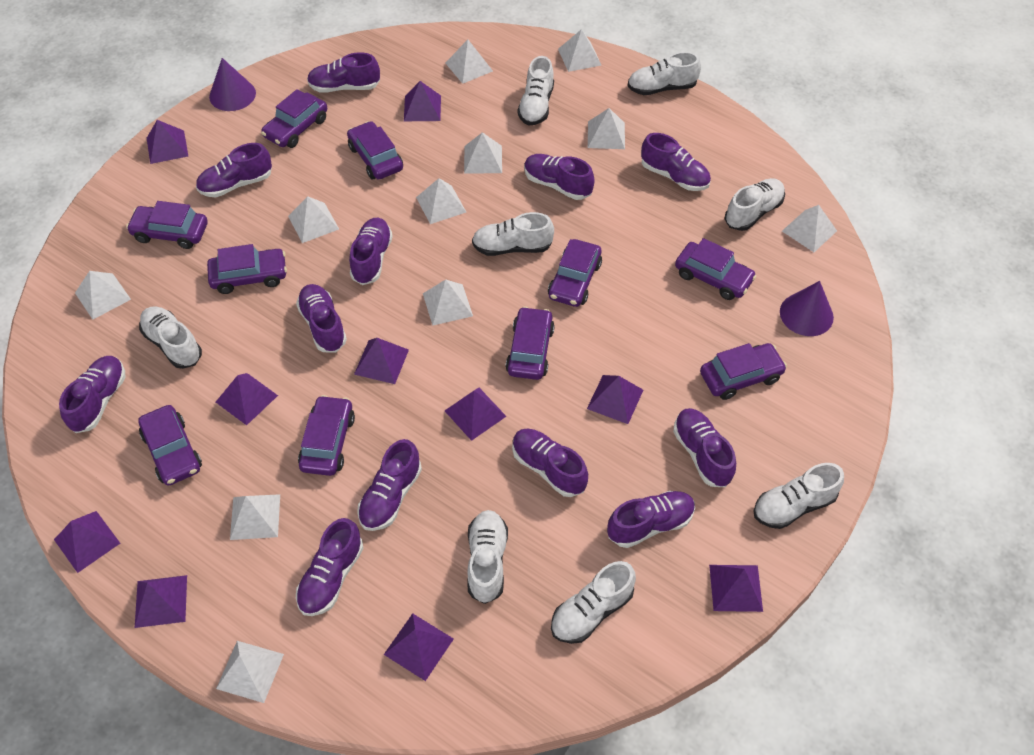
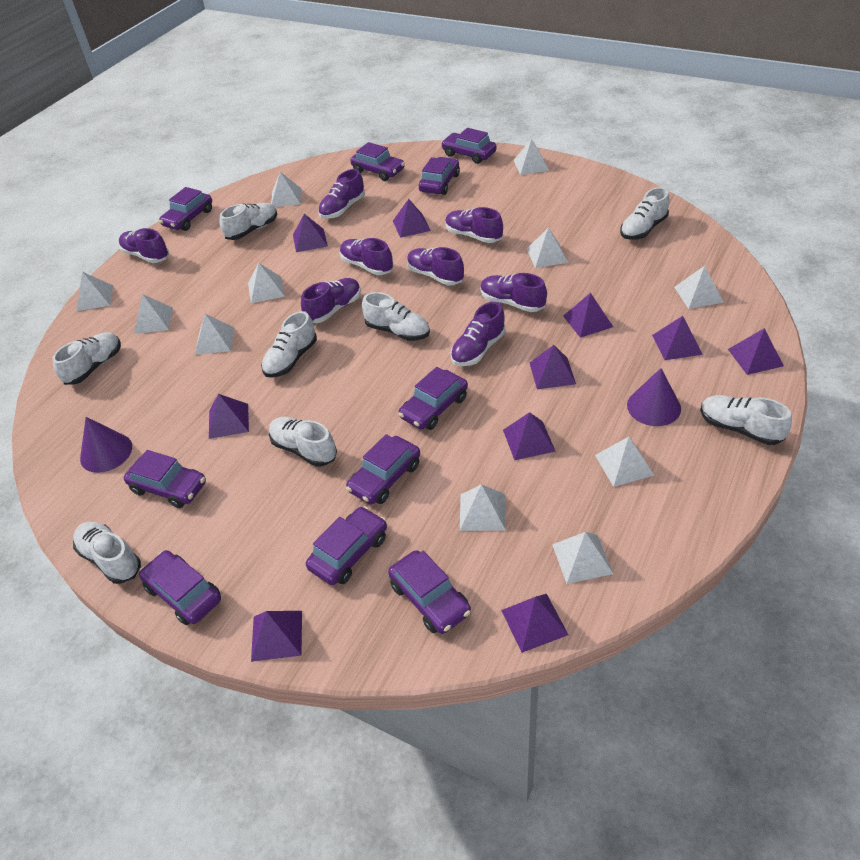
purple shoe: [59,356,125,433] [196,143,272,197] [296,284,347,352] [296,518,363,616] [307,52,380,93] [349,218,393,285] [357,439,422,531] [512,429,588,497] [524,154,595,200] [607,491,695,548] [641,133,711,191] [673,408,736,487] = 12 -> [119,228,169,263] [301,278,361,323] [318,169,365,219] [340,238,394,275] [407,247,464,285] [445,207,503,243] [450,302,505,366] [480,273,547,312] = 8

